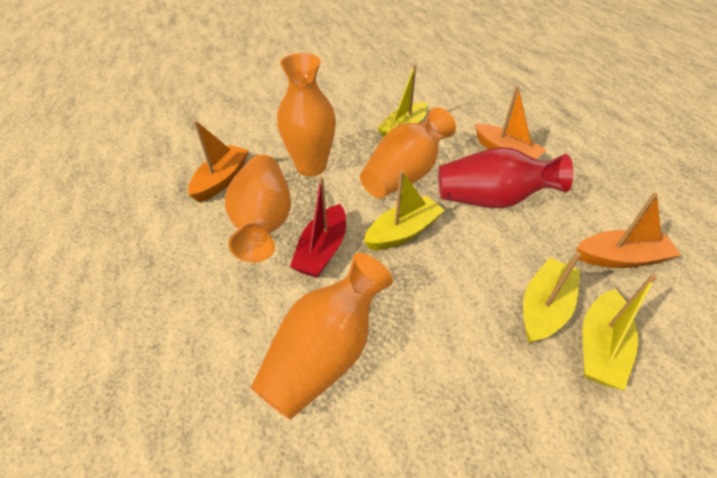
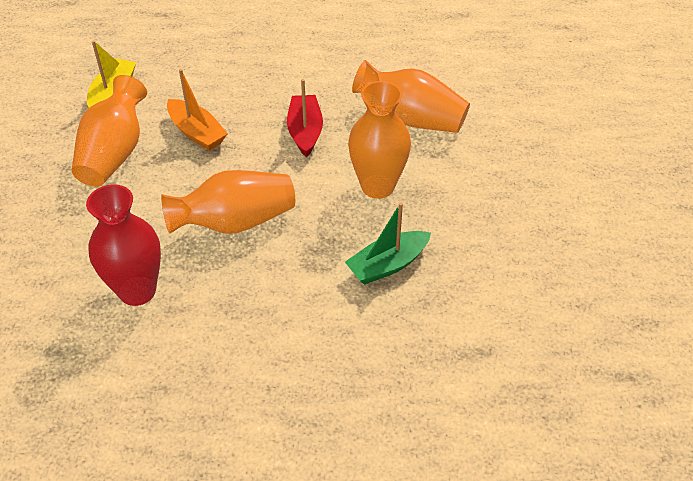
green boat: none = 0 -> [345,202,431,285] = 1
orange boat: [188,120,249,203] [475,86,547,159] [577,192,681,268] = 3 -> [167,69,228,151] = 1
yellow boat: [364,170,445,250] [378,65,428,137] [523,252,581,343] [583,274,657,390] = 4 -> [87,40,136,107] = 1

